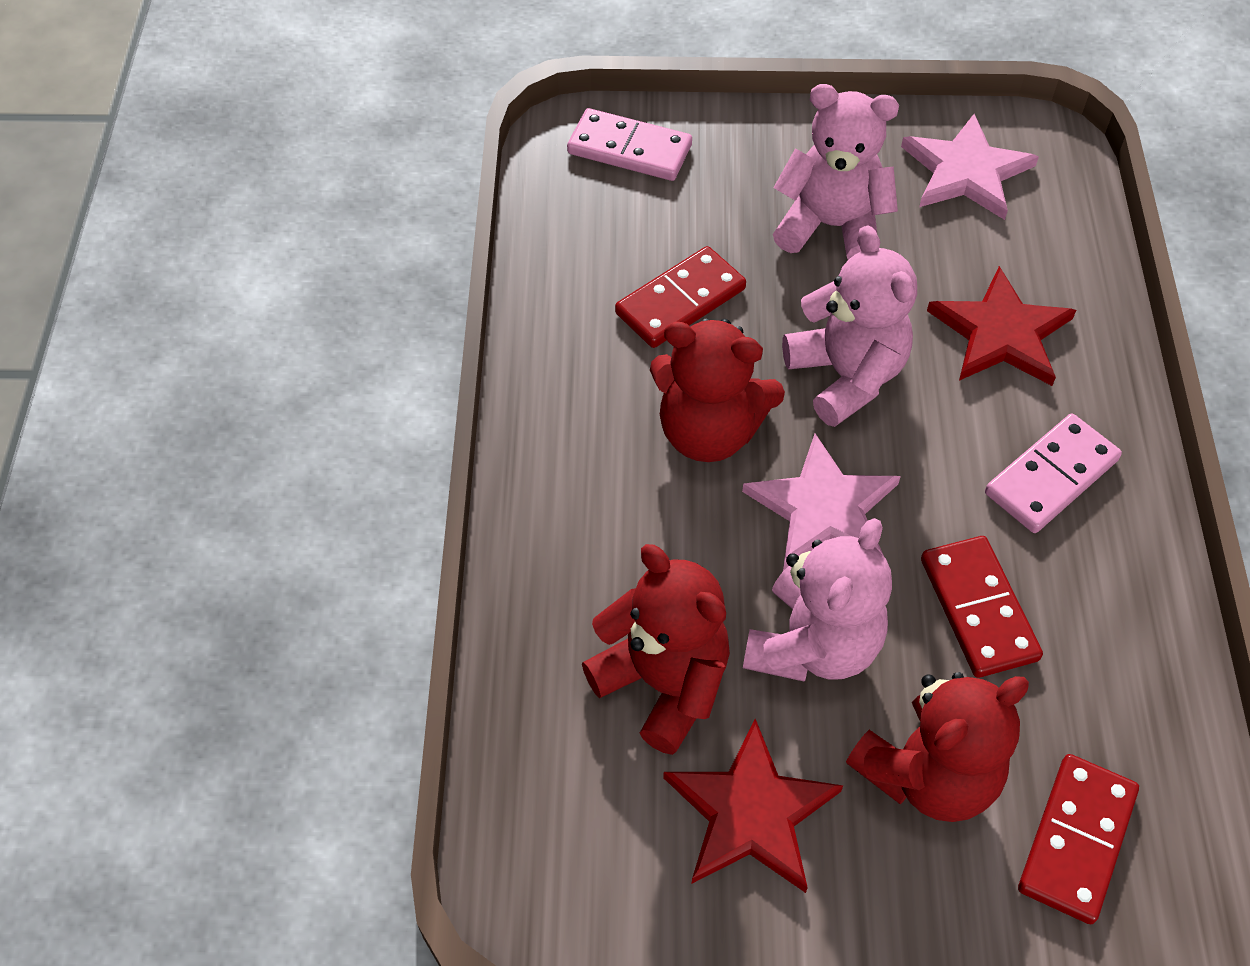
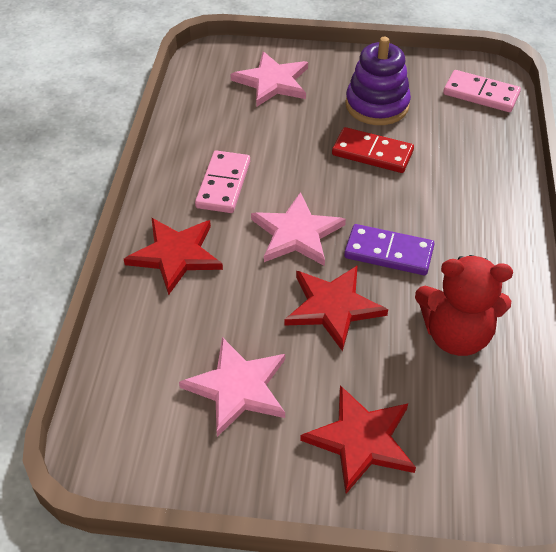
pink star: [742,433,901,571] [901,114,1039,220] = 2 -> [179,337,285,437] [230,51,308,107] [251,192,346,266] = 3
pink teddy bear: [743,518,892,682] [773,84,899,260] [782,225,917,427] = 3 -> none = 0
purple domino: none = 0 -> [344,224,435,275] = 1
purple stacking toy: none = 0 -> [346,37,411,125] = 1
red domino: [615,246,746,348] [921,536,1043,678] [1018,754,1139,924] = 3 -> [332,127,414,173] = 1
red star: [663,719,843,893] [927,266,1076,386] = 2 -> [124,218,223,295] [284,265,388,351] [300,385,416,494] = 3
red teddy bear: [582,544,730,755] [650,319,785,462] [846,672,1029,822] = 3 -> [415,255,513,356] = 1

